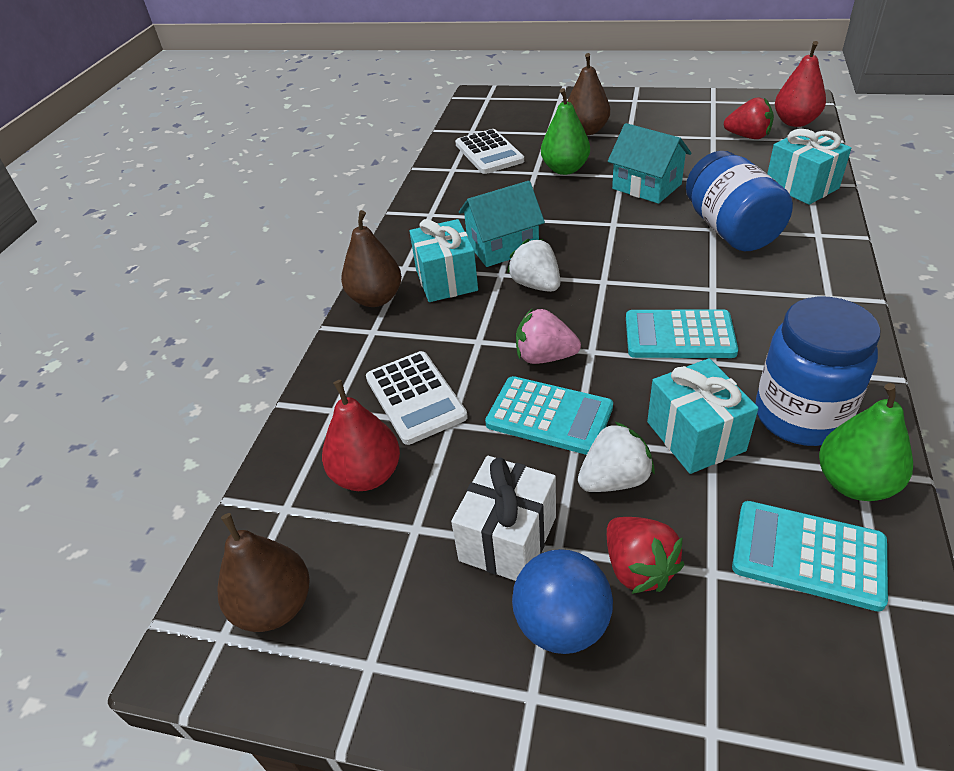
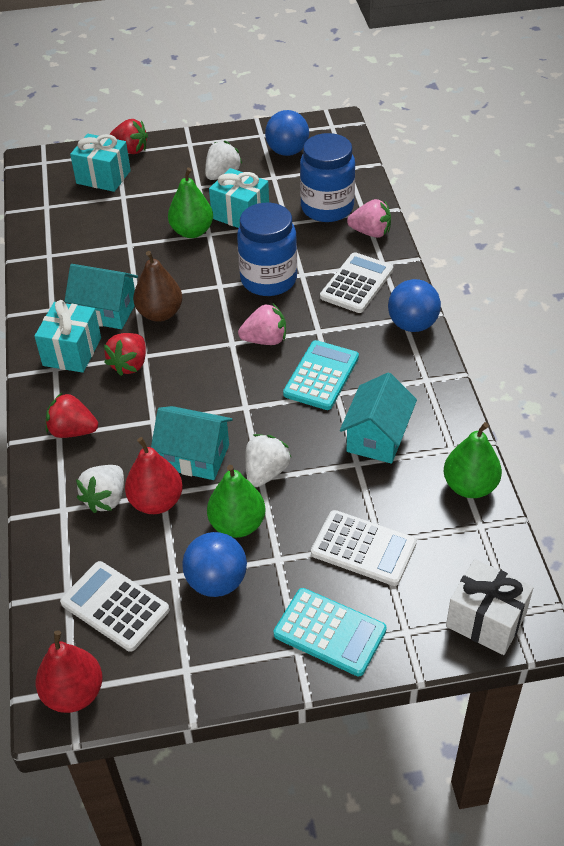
blue ball: [512,549,613,654] = 1 -> [182,532,247,597] [265,110,309,156] [388,279,441,332] = 3
brown pear: [217,513,310,632] [341,210,402,307] [567,53,610,135] = 3 -> [133,251,183,322] = 1
green pear: [541,88,590,175] [819,383,913,501] = 2 -> [168,168,213,238] [207,465,265,538] [444,422,502,498] = 3
pink strawberry: [516,309,581,364] = 1 -> [238,304,286,345] [347,199,391,238] = 2
red strawberry: [607,517,684,594] [724,97,774,139] = 2 -> [46,393,98,438] [104,333,146,376] [109,119,148,154] = 3
turquoise calculator: [485,376,613,455] [626,309,738,358] [732,501,888,612] = 3 -> [274,588,387,676] [283,340,359,410] = 2
turquoise house: [459,181,545,267] [608,123,692,204] = 2 -> [64,264,138,329] [151,406,233,480] [340,372,417,464] = 3
white calculator: [366,351,468,445] [455,129,524,174] = 2 -> [60,561,169,652] [311,510,417,586] [320,252,393,313] = 3
white strawberry: [507,239,560,292] [578,421,655,492] = 2 -> [76,465,124,513] [205,140,242,180] [245,434,291,487] = 3

